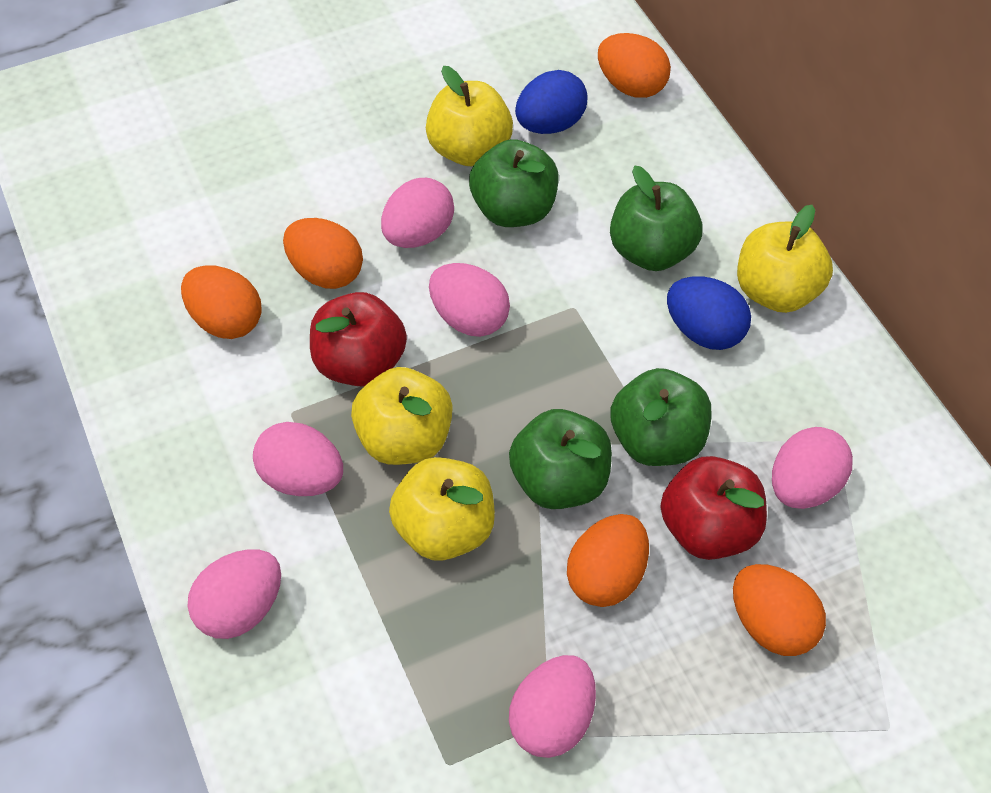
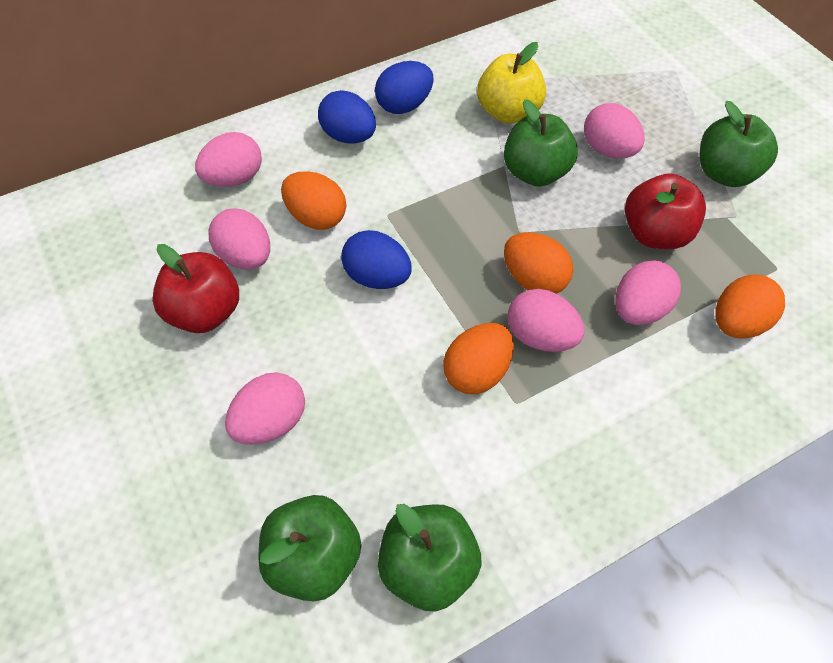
blue egg: [515,70,588,134] [667,276,751,350] = 2 -> [318,90,376,144] [341,230,412,289] [375,61,434,114] = 3
orange egg: [181,265,262,339] [283,218,363,289] [567,514,649,607] [598,33,671,98] [733,564,826,656] = 5 -> [281,171,346,230] [443,323,514,394] [504,232,574,294] [715,275,785,338] = 4
yellow apple: [351,367,453,465] [389,457,495,561] [426,66,513,166] [737,205,833,313] = 4 -> [477,42,546,124] = 1

